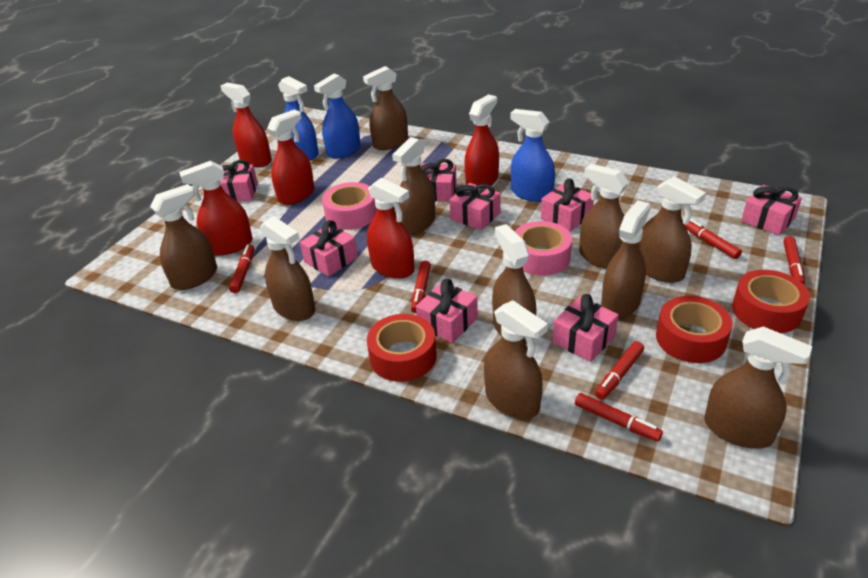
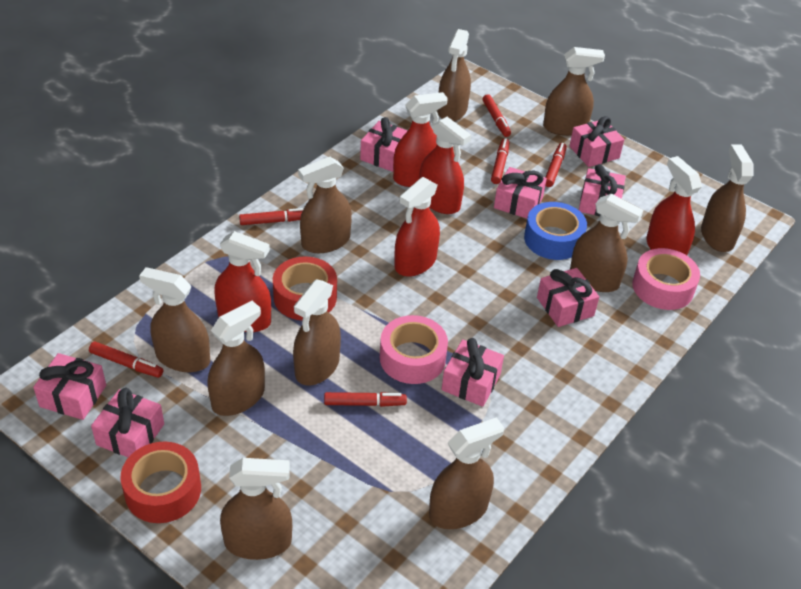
blue spray bottle: [278,76,319,160] [314,74,361,159] [510,109,555,202] = 3 -> none = 0
blue tape: none = 0 -> [524,202,587,260] = 1
red tape: [367,314,437,382] [656,296,733,363] [732,270,810,333] = 3 -> [120,441,201,523] [273,256,337,320] = 2

